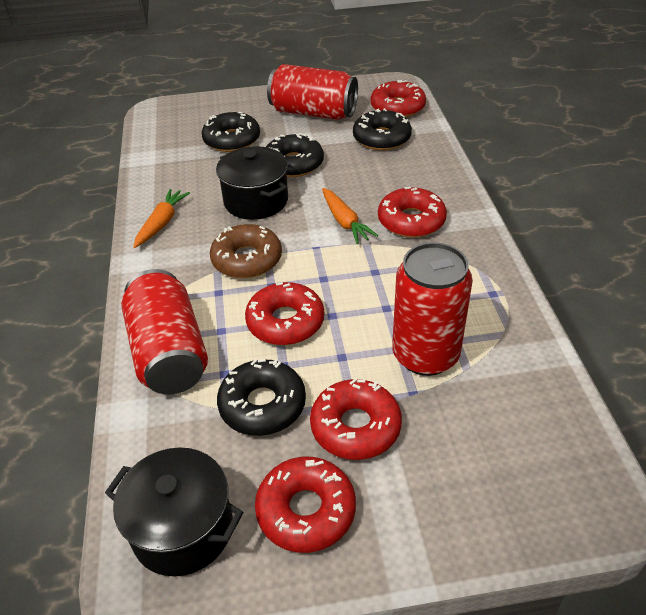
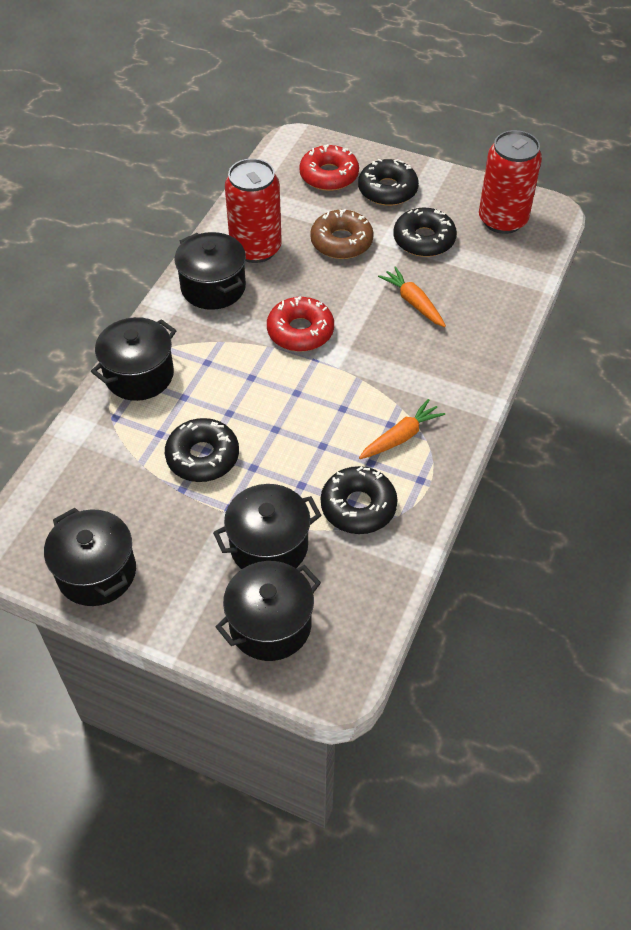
black pot: [105,448,243,577] [216,146,288,220] = 2 -> [44,508,136,606] [91,317,177,401] [175,232,246,310] [213,484,322,569] [216,561,321,661] = 5
red can: [121,269,208,394] [267,64,358,120] [392,242,473,376] = 3 -> [225,158,282,263] [479,130,542,234] = 2
red donut: [245,282,324,345] [255,457,356,553] [310,379,402,460] [371,80,426,117] [378,187,447,238] = 5 -> [267,296,334,352] [299,144,359,191] = 2

